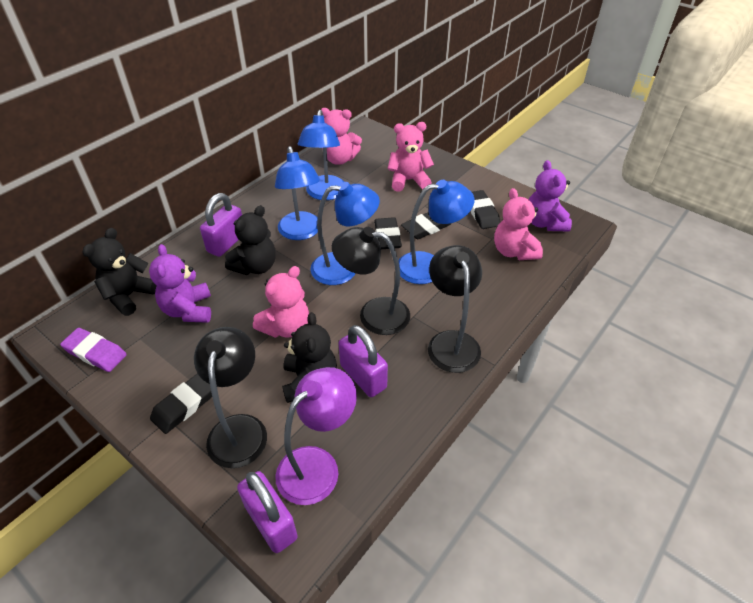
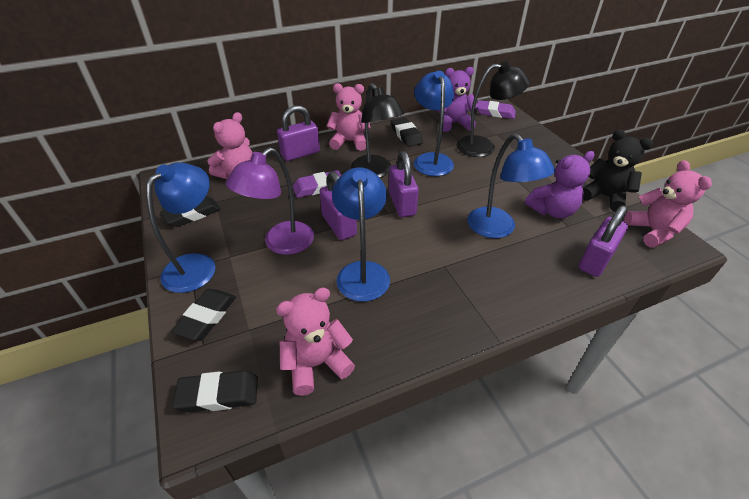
black lamp: [194,327,267,468] [332,227,410,335] [428,245,482,373] = 3 -> [351,83,404,178] [456,62,530,157] = 2
black teddy bear: [82,228,157,316] [225,205,276,275] [282,312,337,403] = 3 -> [583,130,653,212] = 1
purple eraser: [60,328,127,372] = 1 -> [293,170,341,198] [477,100,516,119] = 2
purple padlock: [200,193,242,257] [237,471,298,553] [339,325,388,397] = 3 -> [277,105,320,161] [319,171,357,240] [389,151,419,217] [579,205,628,277] = 4

